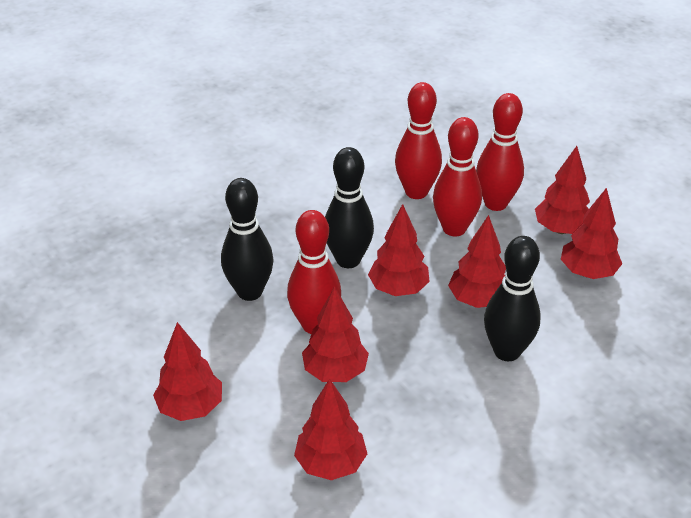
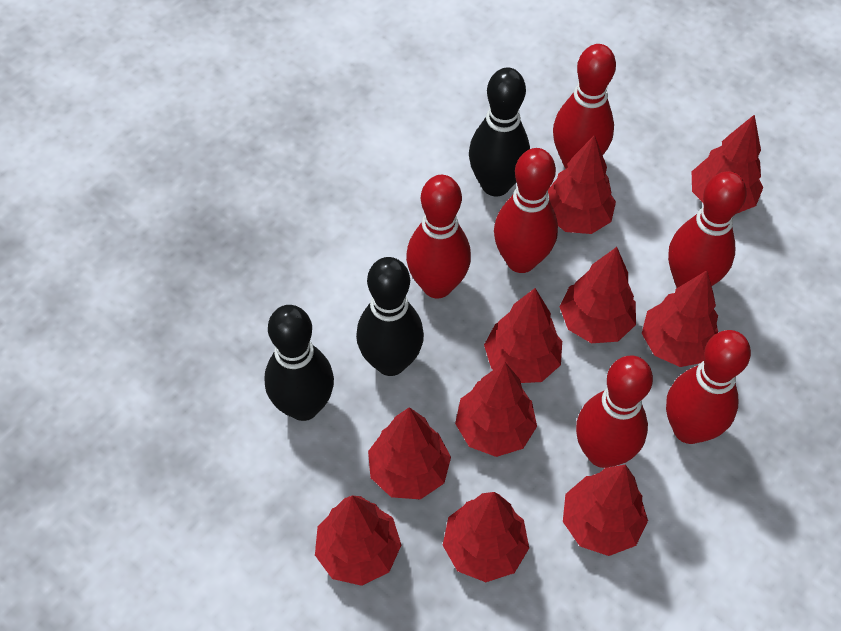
red bowling pin: [287,210,341,334] [395,82,442,199] [433,117,482,237] [476,93,524,211] = 4 -> [406,175,471,298] [494,148,558,273] [553,44,616,169] [576,355,653,468] [666,330,751,444] [668,171,747,288] = 6
red tree: [153,322,222,421] [294,379,367,480] [302,286,369,382] [368,204,430,296] [448,215,506,308] [535,146,590,234] [561,188,622,279] = 7 -> [315,495,401,586] [368,407,451,499] [443,492,529,582] [455,362,537,457] [484,288,562,383] [548,135,616,234] [560,247,636,343] [563,464,648,556] [642,270,718,367] [692,114,763,214] = 10

